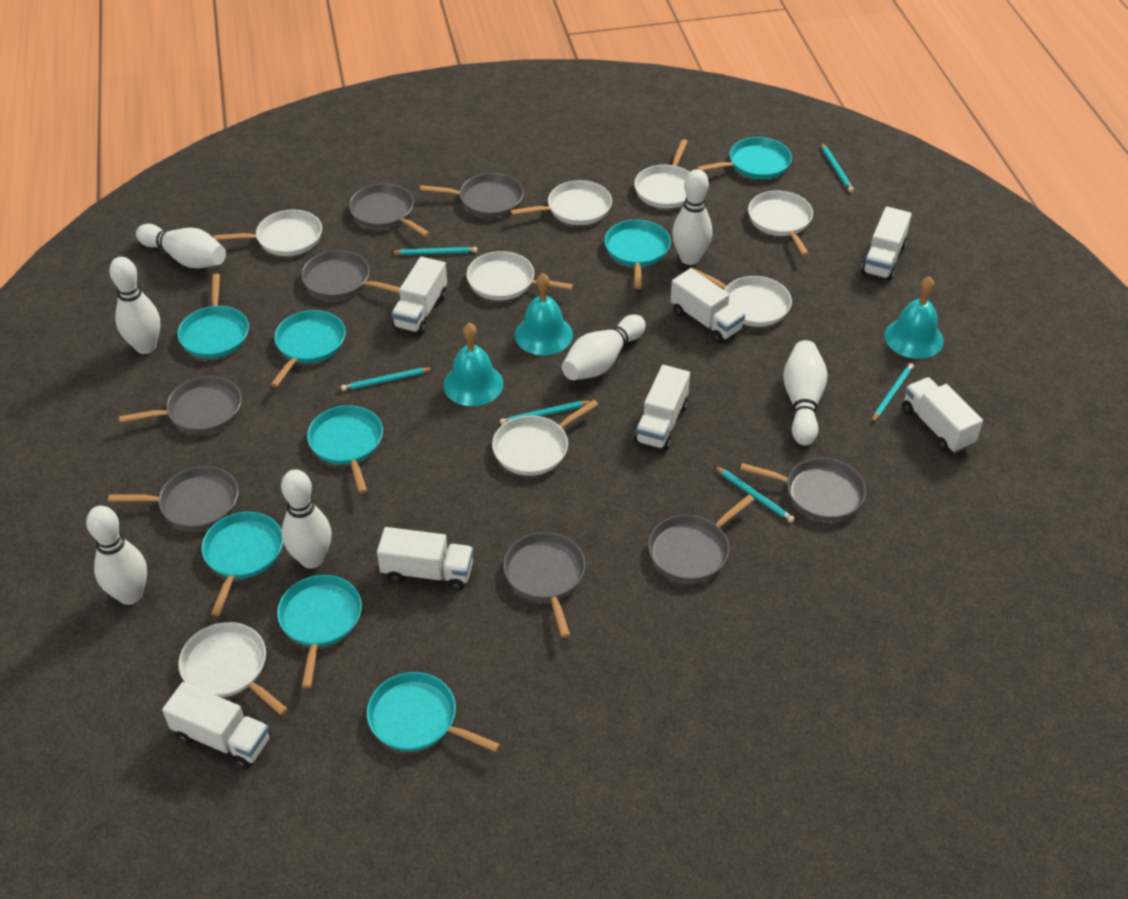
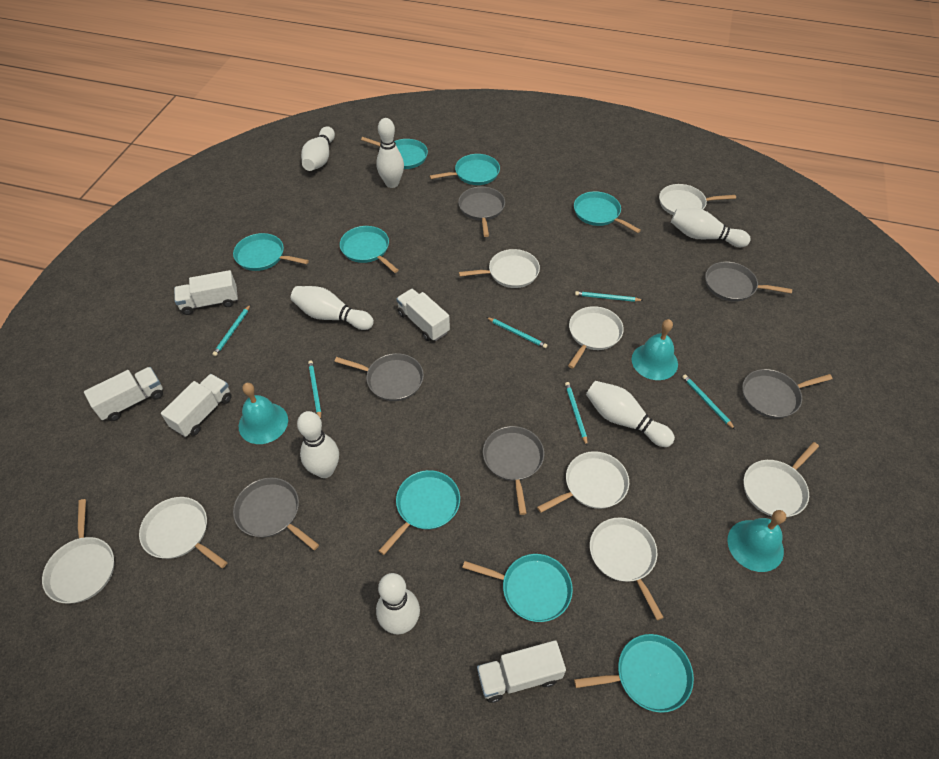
grey pan: [108,466,238,530] [119,376,242,433] [301,250,400,299] [349,184,430,237] [420,173,524,217] [503,532,585,638] [648,495,755,582] [740,458,866,521] = 8 -> [233,477,319,550] [334,353,424,401] [458,187,505,237] [483,426,544,515] [705,262,792,302] [742,369,833,418] = 6
white truck: [162,682,270,769] [377,527,473,591] [391,257,447,334] [634,365,690,451] [670,268,745,343] [861,207,912,281] [902,377,983,453] = 7 -> [84,367,163,421] [161,374,232,437] [174,270,238,315] [396,289,450,341] [477,640,566,703] = 5

